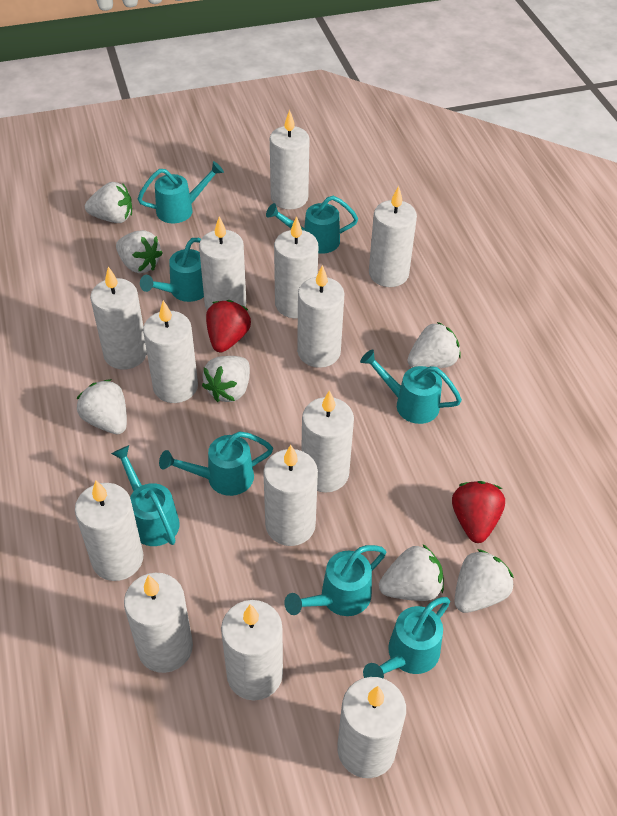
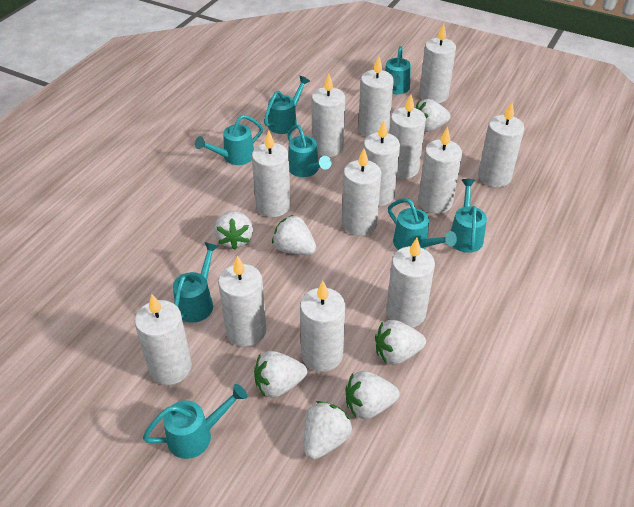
red strawberry: [206,300,251,352] [452,481,505,543] = 2 -> none = 0

